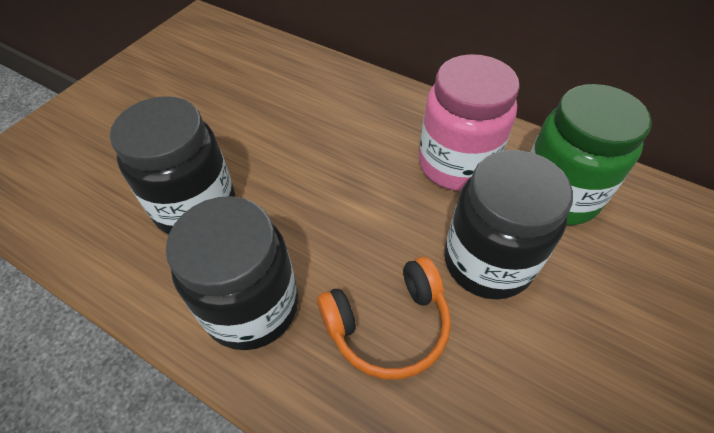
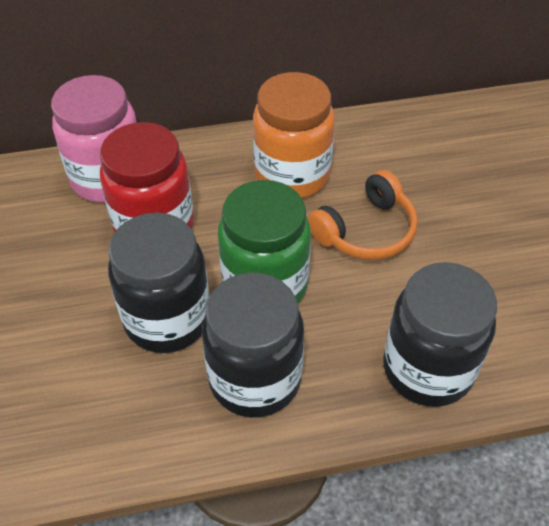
orange jar: none = 0 -> [253,72,335,198] = 1
red jar: none = 0 -> [100,122,194,233] = 1

